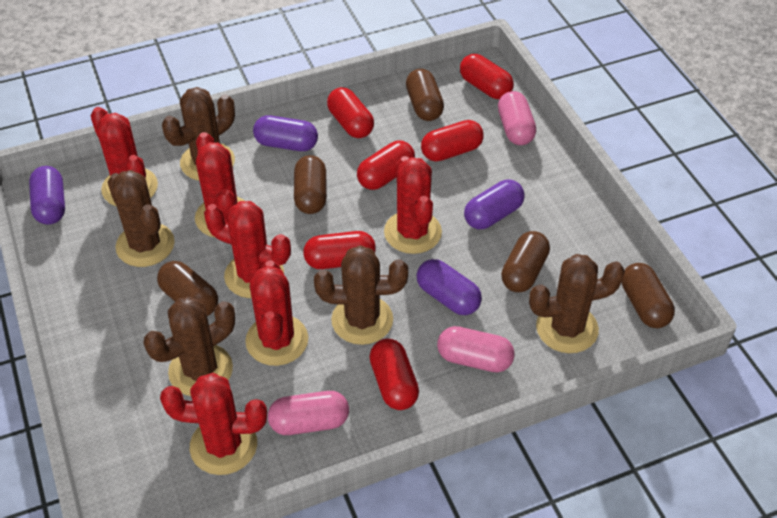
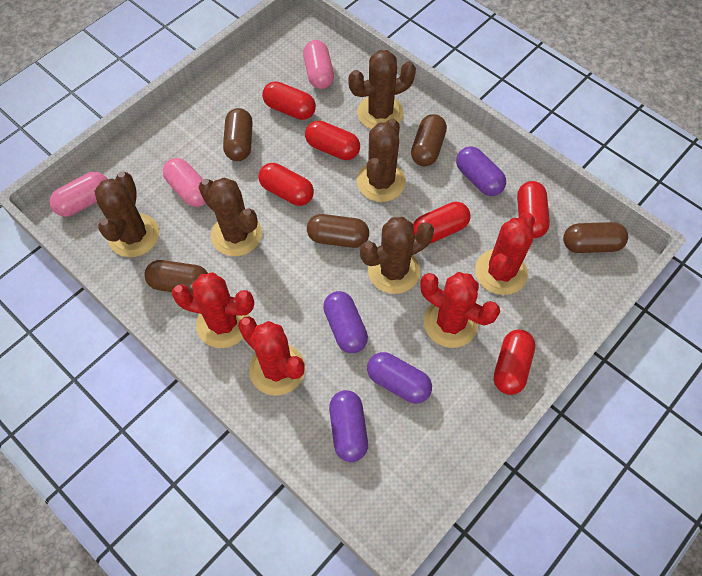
red cactus: [90,107,158,206] [160,373,267,475] [195,132,245,238] [204,201,291,298] [245,260,308,366] [384,156,442,254] = 6 -> [172,272,254,348] [238,316,305,396] [420,272,500,348] [475,213,535,295] = 4

